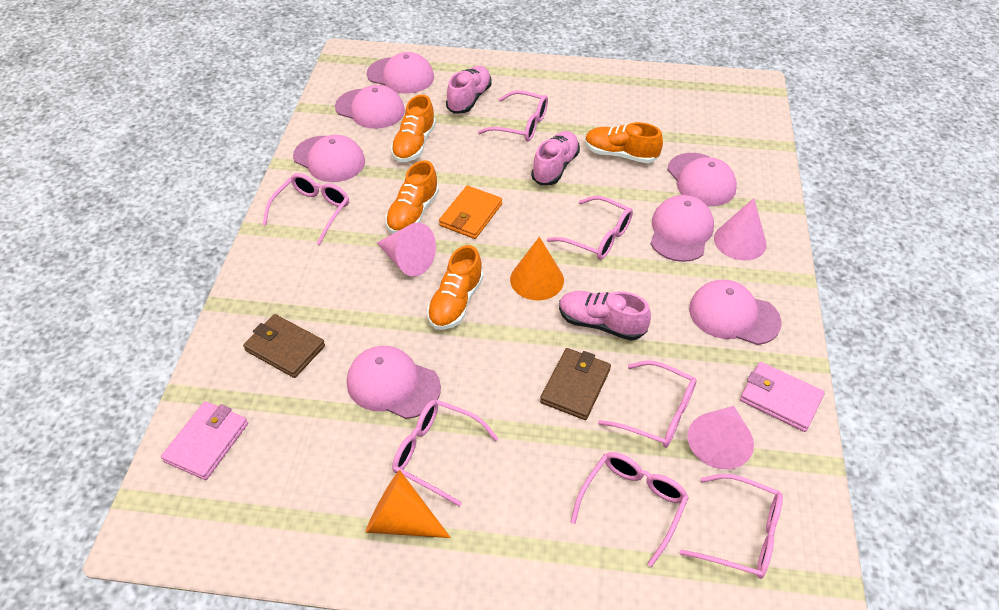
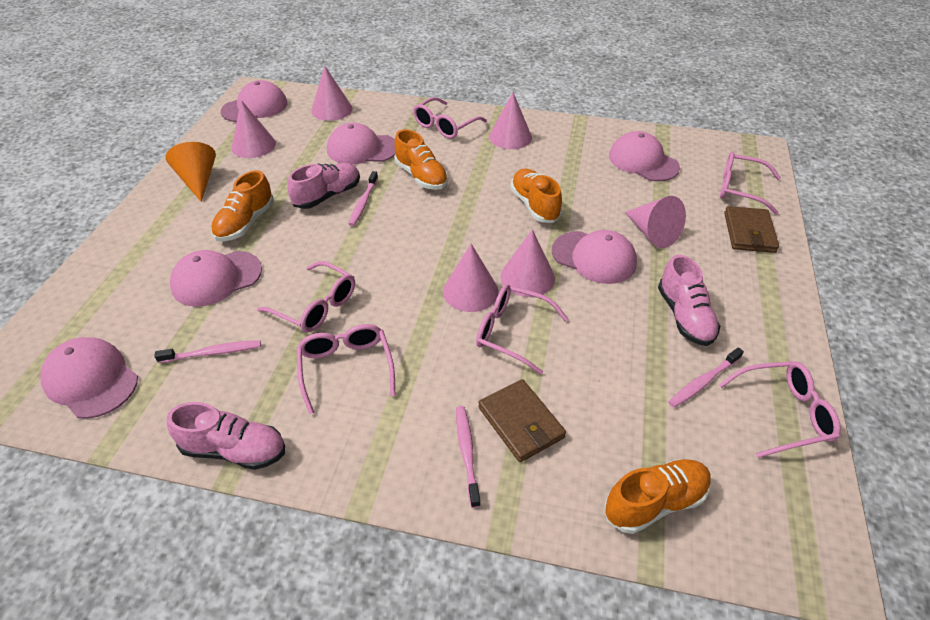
orange cone: [366,470,451,538] [510,237,564,300] = 2 -> [165,142,216,202] = 1
orange wallet: [439,186,502,239] = 1 -> none = 0
pink cap: [293,135,365,182] [335,85,405,129] [347,346,441,419] [367,52,434,94] [651,195,714,262] [667,153,737,206] [689,280,782,345] = 7 -> [40,337,138,419] [170,250,262,307] [221,80,287,122] [327,123,395,164] [552,230,637,284] [609,131,680,181] = 6
pink cone: [377,223,436,277] [688,406,754,469] [714,198,767,260] = 3 -> [231,100,276,158] [311,66,352,121] [443,244,499,312] [489,92,532,149] [500,229,555,297] [625,196,686,248] = 6
pink glasses: [263,173,349,245] [392,400,499,507] [478,90,548,141] [547,196,633,260] [570,452,689,567] [598,360,697,448] [680,474,783,579] = 7 -> [257,261,355,333] [297,324,395,414] [413,97,487,139] [476,284,568,375] [719,361,841,458] [720,152,781,215] = 6
pink toothbrush: none = 0 -> [154,340,261,363] [349,171,378,226] [456,406,481,508] [669,347,744,408] = 4
pink wallet: [161,401,248,480] [740,362,825,432] = 2 -> none = 0

